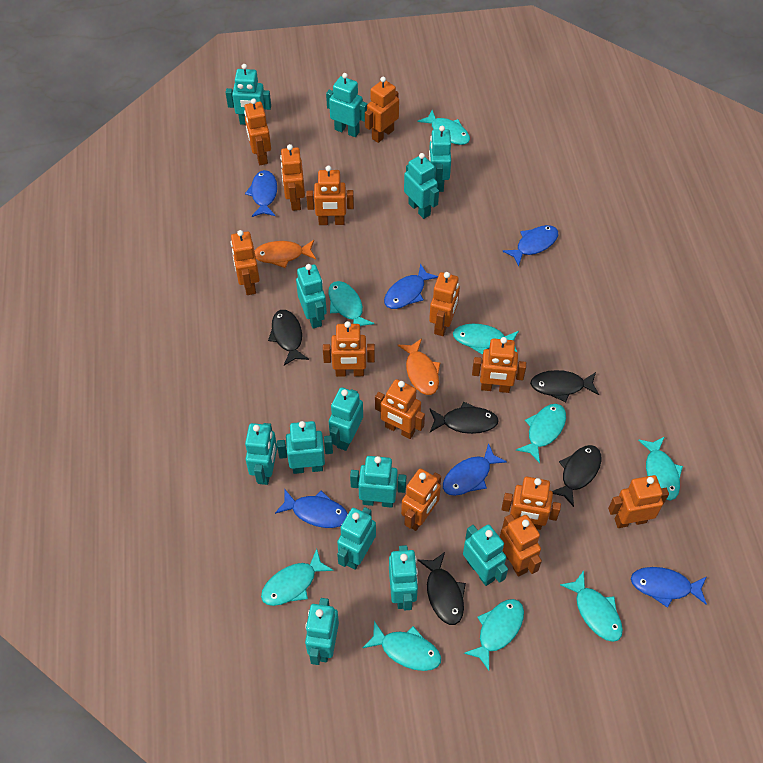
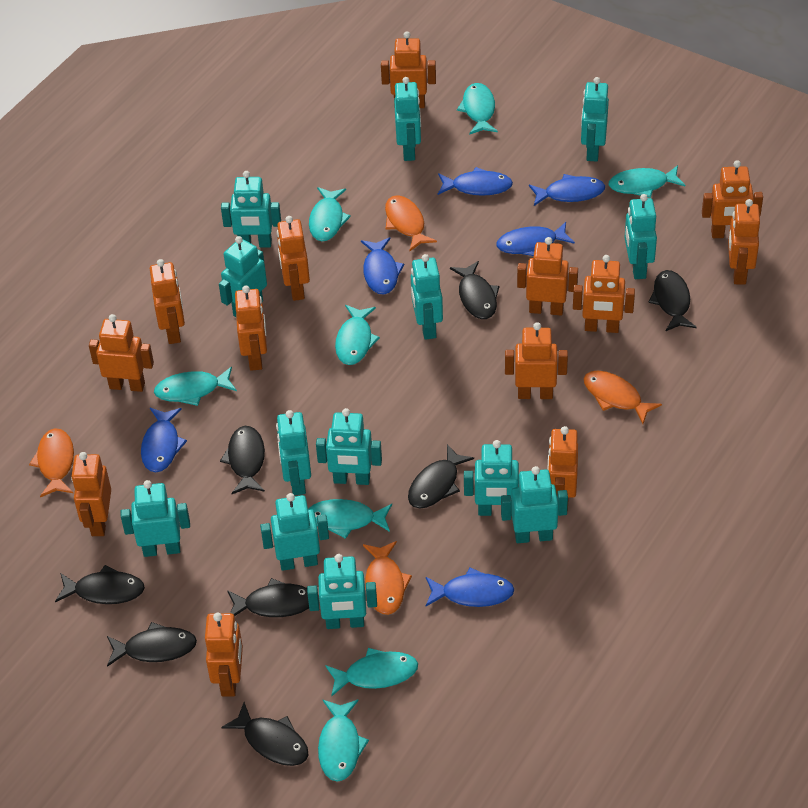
black fish: [268,310,309,365] [418,552,466,625] [429,401,499,434] [530,370,599,402] [552,445,601,507] = 5 -> [55,565,145,604] [107,622,197,667] [220,426,265,494] [221,702,309,766] [227,578,309,617] [408,444,474,508] [450,261,499,319] [648,270,697,331] = 8
orange fish: [254,240,316,268] [398,338,440,395] = 2 -> [29,428,74,497] [363,541,412,615] [385,195,437,251] [584,371,662,424] = 4
turquoise fish: [261,549,334,606] [328,281,374,326] [363,621,441,671] [418,110,470,145] [453,324,519,355] [464,599,524,671] [516,404,566,463] [560,570,623,642] [638,437,683,501] = 9 -> [154,367,237,406] [308,499,392,539] [309,187,351,241] [318,699,369,782] [325,648,418,696] [335,305,380,365] [457,83,498,135] [609,165,685,198] = 8

